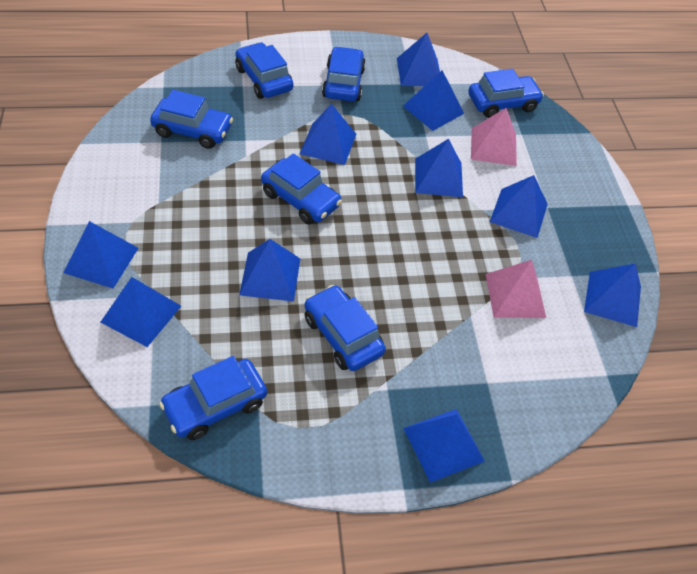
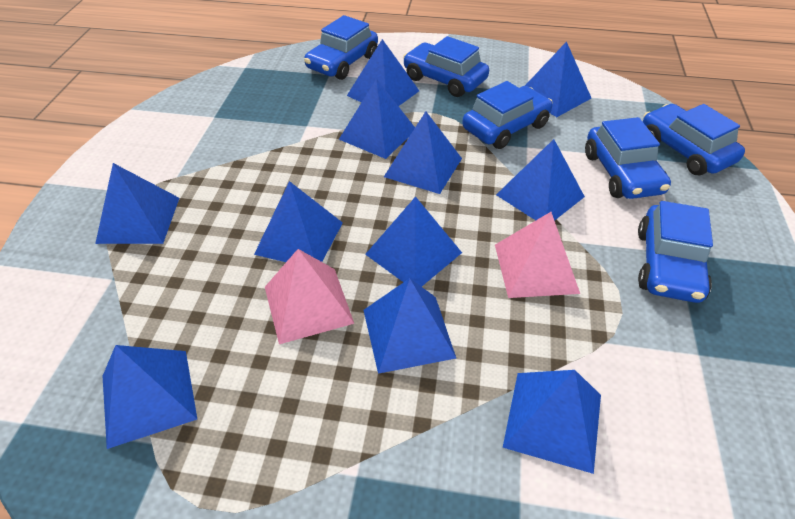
blue car: [150,90,233,149] [159,356,267,440] [235,42,294,99] [261,153,342,224] [304,285,386,371] [322,46,366,101] [468,69,544,118] = 7 -> [304,15,378,80] [403,36,489,97] [462,81,553,149] [585,117,671,199] [638,201,713,303] [643,104,745,175] = 6
blue pyramid: [63,221,138,288] [100,277,181,347] [239,239,300,302] [300,104,356,165] [397,33,440,86] [403,70,464,131] [403,409,485,483] [415,139,463,197] [490,175,548,238] [584,263,641,327] = 10 -> [95,163,179,244] [103,345,197,449] [254,181,343,262] [339,79,415,159] [347,39,419,106] [364,278,456,374] [365,196,462,287] [384,111,462,194] [496,139,585,221] [503,370,601,474] [525,41,591,117] = 11

